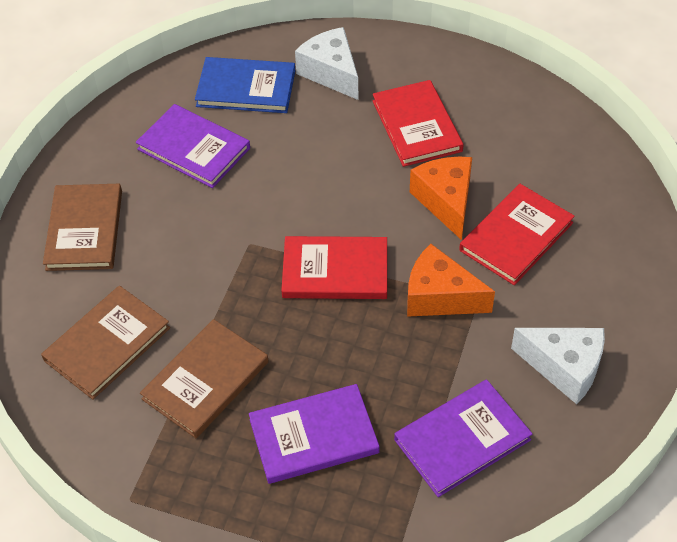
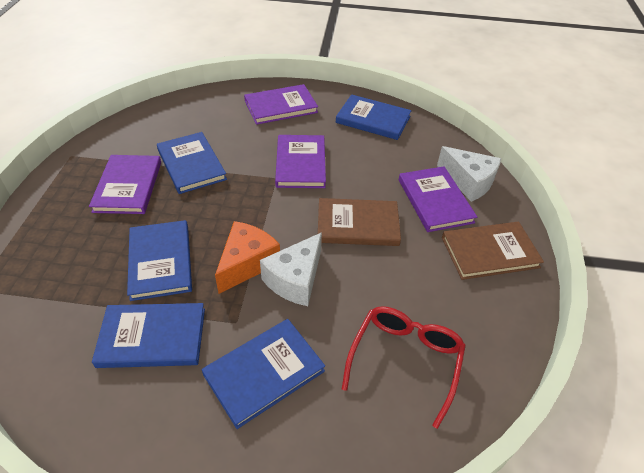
blue book: [195,57,295,113] = 1 -> [92,303,205,368] [127,220,192,301] [157,132,227,194] [202,319,325,429] [336,94,411,140] = 5
brown book: [41,286,170,400] [43,184,122,271] [140,319,269,438] = 3 -> [318,198,401,246] [442,222,544,280] = 2
orange cheese: [407,244,495,317] [410,157,472,240] = 2 -> [215,221,280,294] = 1
purple book: [136,104,250,188] [249,384,380,484] [394,380,532,497] = 3 -> [89,155,161,214] [244,84,318,125] [275,135,326,188] [399,166,477,232] = 4
red book: [281,236,387,299] [373,80,463,167] [459,184,575,285] = 3 -> none = 0
red glasses: none = 0 -> [342,306,466,429] = 1

